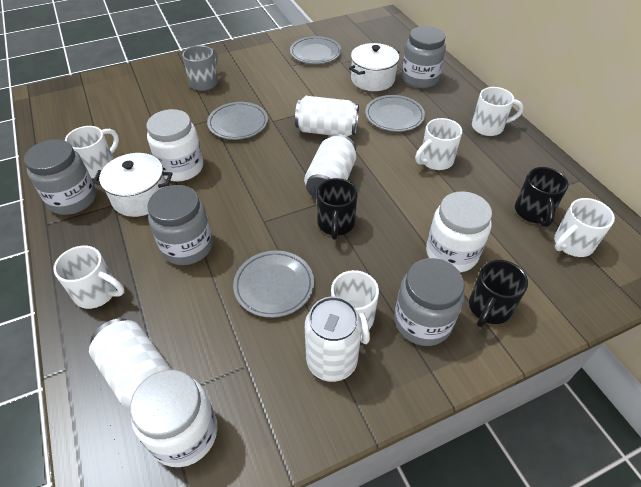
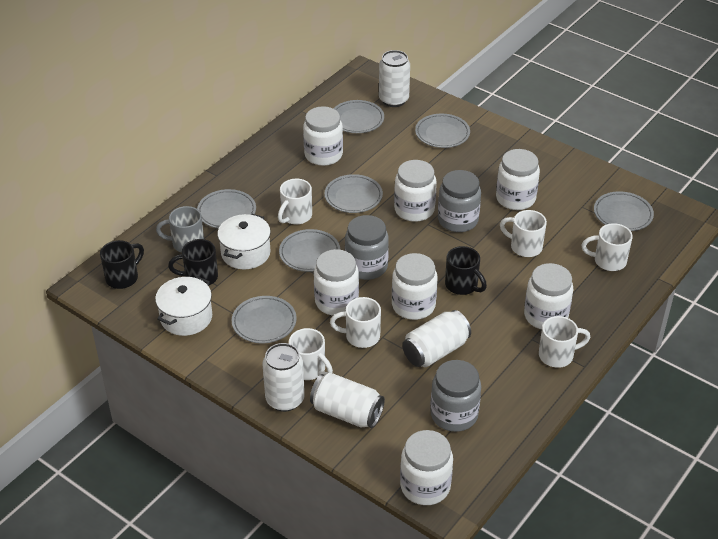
grey jar: [24,139,96,215] [147,185,213,265] [394,258,465,346] [402,26,446,88] = 4 -> [345,215,389,280] [430,360,481,432] [438,170,481,232] = 3
grey plate: [207,102,268,140] [233,250,314,318] [290,36,341,64] [365,95,425,132] = 4 -> [197,189,256,229] [232,296,297,343] [279,229,340,272] [324,174,383,213] [333,100,384,133] [415,114,470,148] [594,192,654,231] = 7
white jar: [130,370,217,467] [146,109,203,182] [426,191,492,272] = 3 -> [303,106,343,166] [314,249,359,316] [392,253,437,320] [394,160,436,222] [400,430,453,505] [496,149,540,210] [524,263,573,329] = 7

